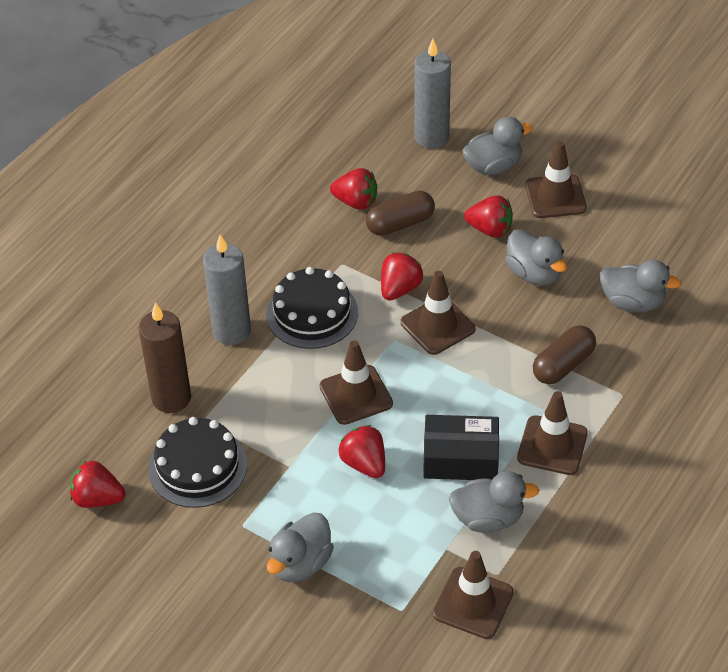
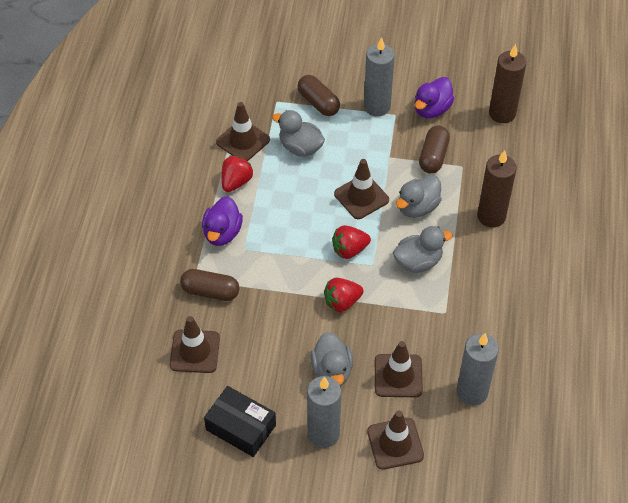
black cake: [148,417,247,508] [266,267,358,349] = 2 -> none = 0
brown candle: [138,302,191,413] = 1 -> [477,150,517,228] [489,44,526,123] = 2
brown capsule: [366,191,435,236] [533,325,596,384] = 2 -> [180,269,240,301] [297,75,340,116] [419,126,450,174] = 3
grey candle: [203,234,251,345] [414,39,451,148] = 2 -> [307,376,341,448] [364,37,395,116] [457,333,499,406] = 3
grey duck: [267,512,334,582] [449,471,539,533] [462,117,533,175] [505,229,567,286] [600,260,681,312] = 5 -> [272,110,325,156] [310,332,353,386] [393,226,453,273] [396,175,442,218] = 4
purple duck: none = 0 -> [202,196,243,246] [414,77,454,118] = 2
red strawberry: [70,461,126,508] [330,168,377,210] [339,425,385,478] [381,252,423,301] [464,196,513,238] = 5 -> [222,156,253,192] [324,278,364,312] [332,225,371,259] = 3

